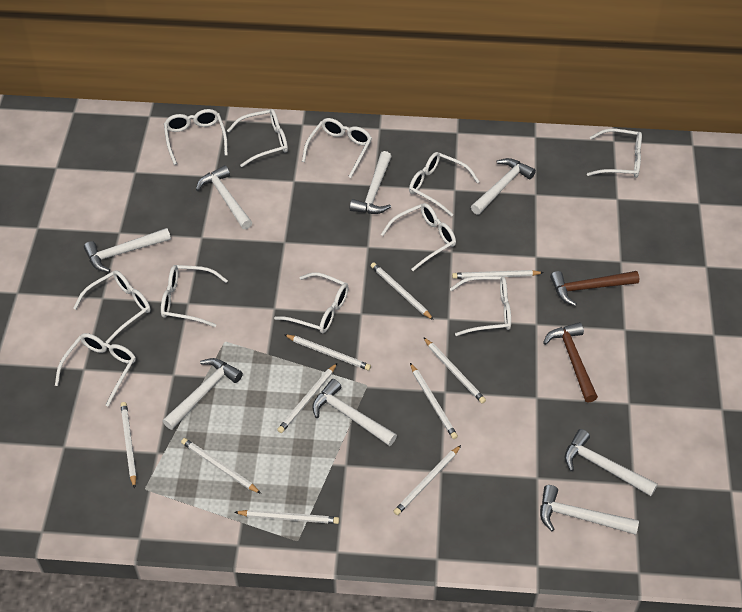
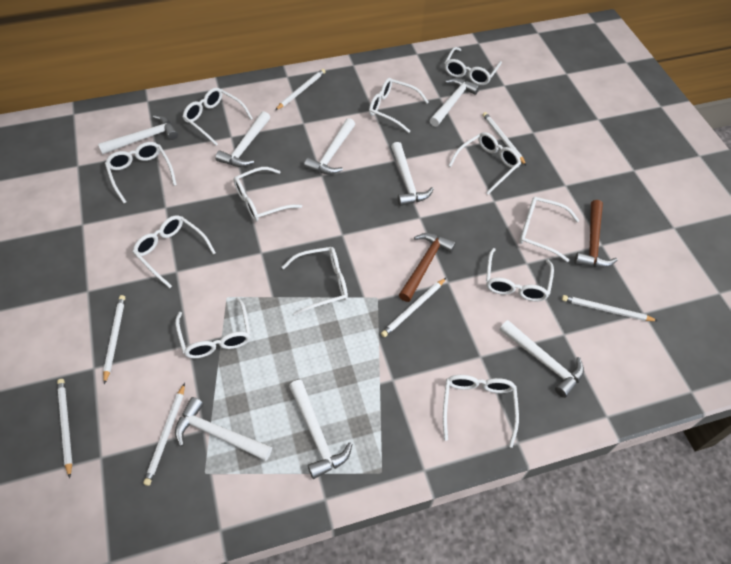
white glasses: [55,333,136,407] [73,270,151,344] [161,265,228,327] [164,109,228,165] [227,109,288,167] [274,272,349,333] [302,118,372,178] [381,203,456,271] [409,152,480,217] [450,276,511,336] [587,129,642,178] = 11 -> [105,142,177,204] [133,215,216,288] [175,297,251,358] [183,88,253,146] [233,167,302,221] [282,247,348,315] [369,78,429,133] [443,375,519,448] [445,47,502,85] [448,132,521,194] [486,248,554,301] [519,197,579,262] = 12
white pencil: [121,402,136,489] [181,438,261,494] [234,510,339,524] [277,363,337,433] [284,334,371,370] [371,262,433,320] [393,445,461,515] [410,363,458,439] [423,337,486,404] [452,270,544,279] = 10 -> [57,379,73,478] [103,295,125,384] [143,383,185,486] [276,69,326,110] [381,278,446,337] [482,112,526,165] [562,295,658,321] = 7

